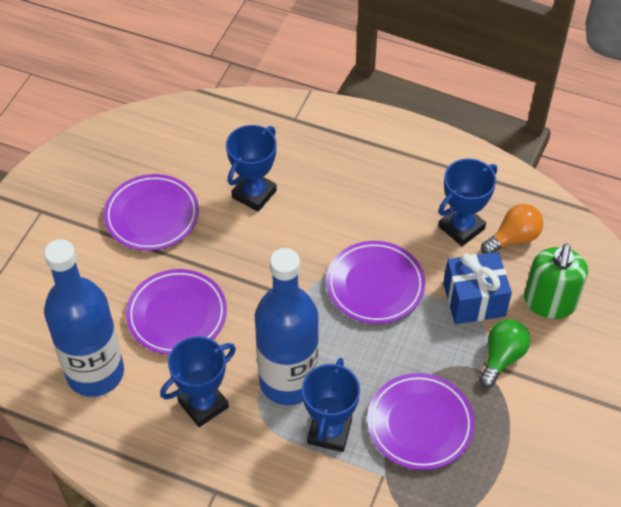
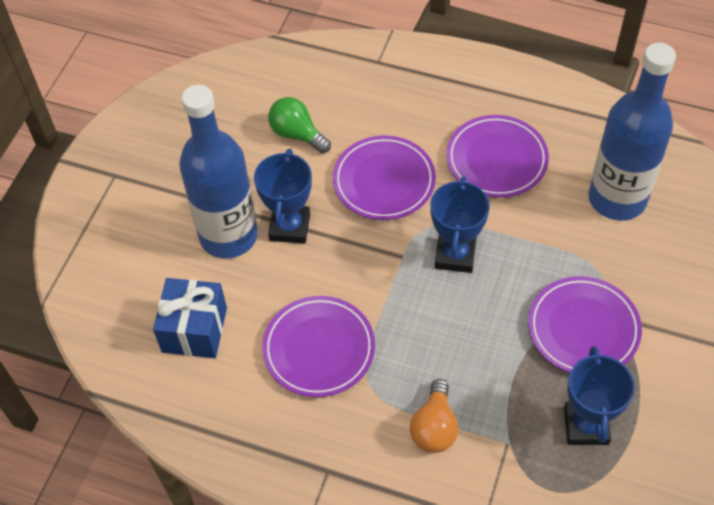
blue trophy: [160,336,236,427] [226,125,277,212] [302,358,360,452] [438,159,497,246] = 4 -> [254,149,312,244] [431,176,490,273] [564,346,635,445] = 3
green soap dispenser: [524,244,588,319] = 1 -> none = 0

